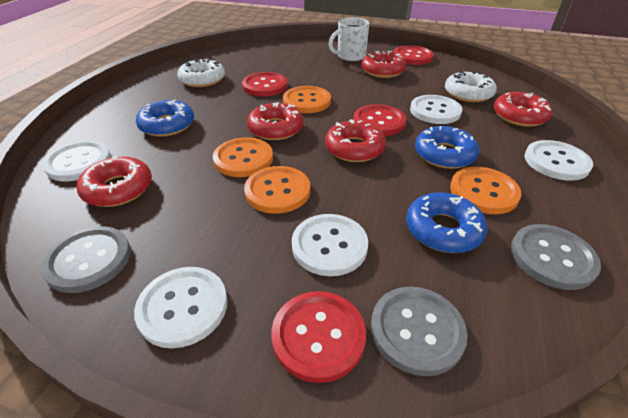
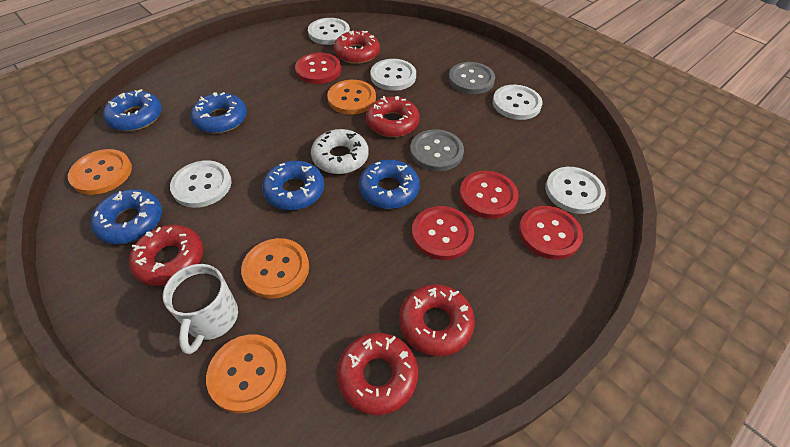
blue donut: [136,99,194,137] [406,192,487,253] [415,126,480,169] = 3 -> [91,189,162,244] [103,89,162,131] [191,92,247,133] [262,161,324,210] [359,160,420,209] = 5
grey button: [41,226,131,293] [371,287,468,376] [511,224,601,290] = 3 -> [410,129,464,171] [449,62,495,94] = 2
white donut: [177,59,225,87] [445,70,497,102] = 2 -> [311,129,369,174] = 1

